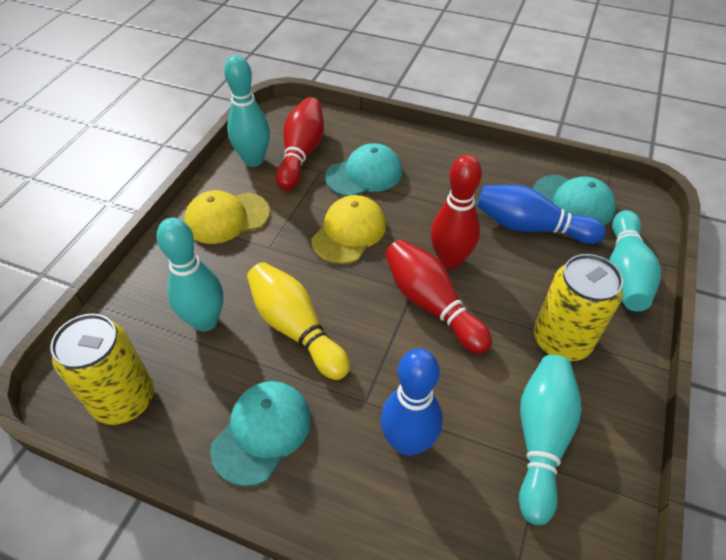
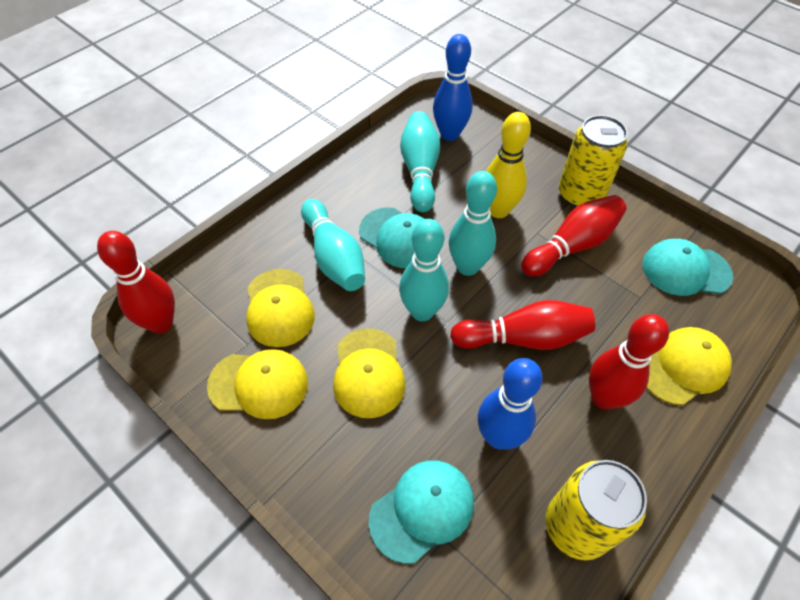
red bowling pin: [275,97,324,191] [385,239,492,354] [431,155,482,269] = 3 -> [97,231,175,333] [450,300,595,350] [521,195,627,277] [589,314,669,410] = 4
yellow cap: [184,190,270,244] [311,195,386,264] = 2 -> [207,349,308,419] [246,269,315,347] [333,328,405,418] [646,327,732,405] = 4

